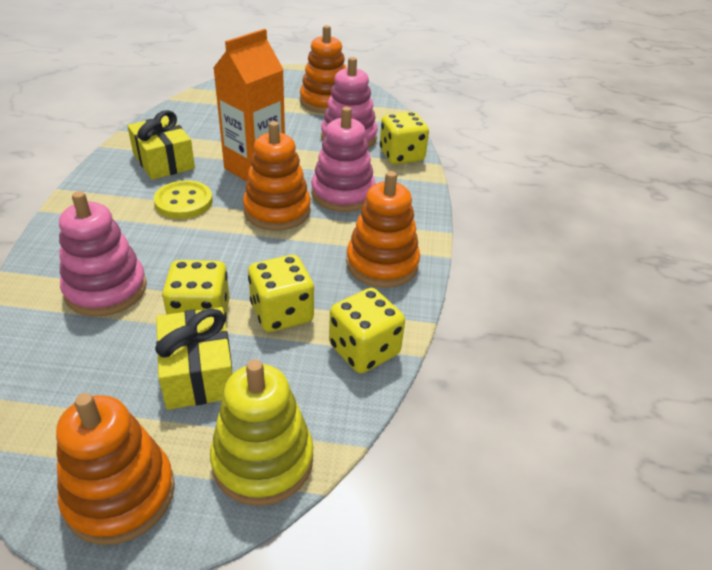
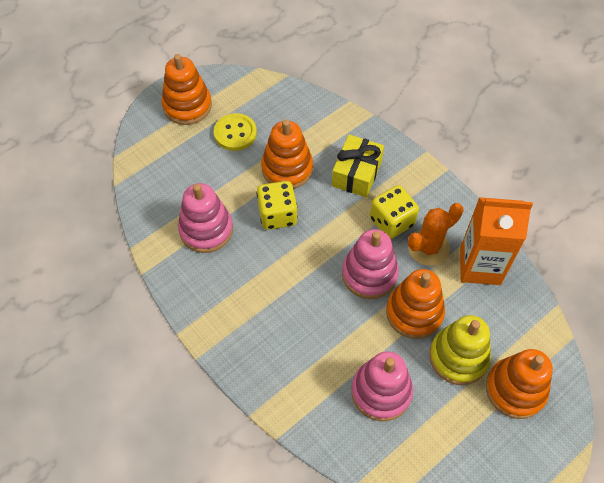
orange cactus: none = 0 -> [408,203,464,266] = 1
yellow dice: [162,260,230,321] [248,255,314,332] [329,288,405,373] [380,112,429,165] = 4 -> [257,181,298,230] [370,185,419,239] = 2
yellow gift: [127,110,195,180] [155,307,233,410] = 2 -> [332,135,384,197] = 1

